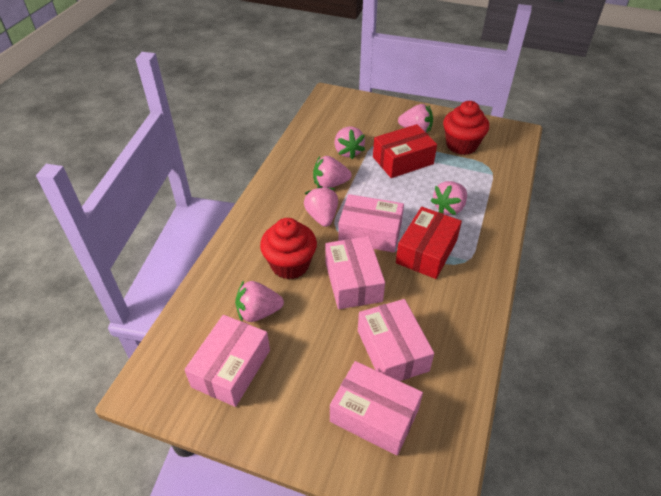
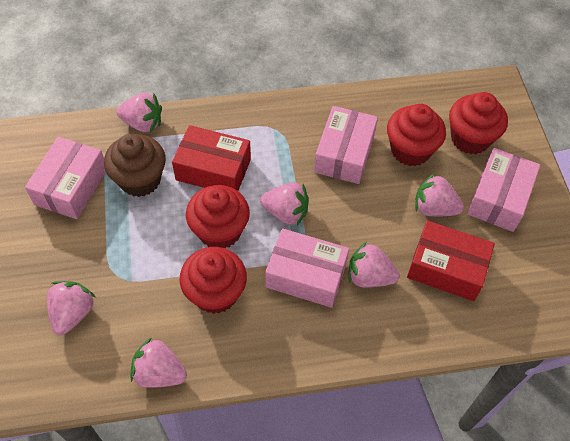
brown cupcake: none = 0 -> [104,134,166,197] = 1
pink box: [184,315,270,407] [325,236,385,309] [330,361,423,456] [338,194,404,253] [358,299,434,381] = 5 -> [25,137,106,219] [265,228,349,308] [314,106,378,184] [467,148,540,232] = 4
red cupcake: [260,218,317,279] [443,101,489,155] = 2 -> [179,247,247,314] [186,185,250,248] [387,104,446,166] [449,92,508,154] = 4

